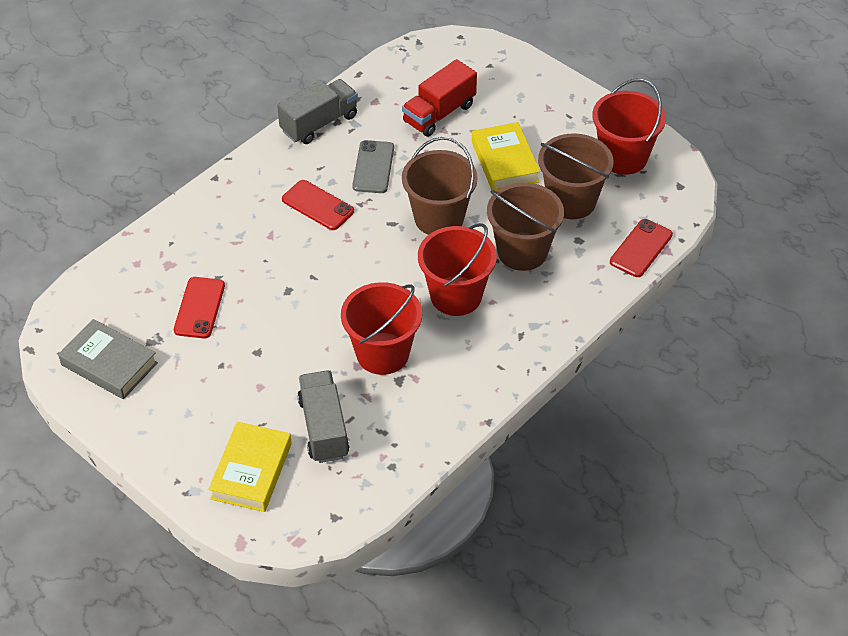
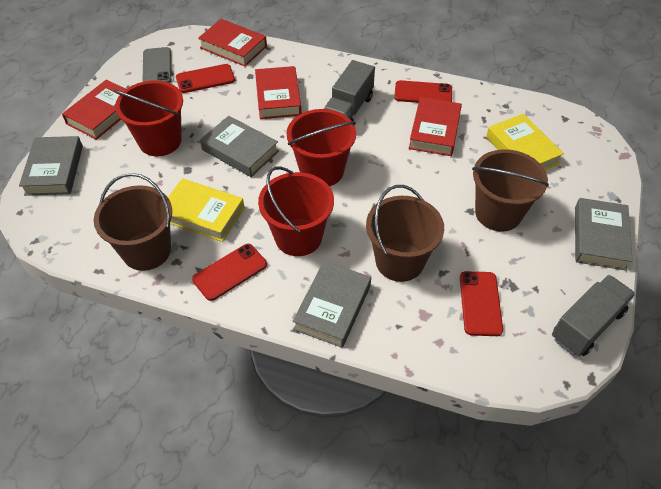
grey book: [58,319,158,399] = 1 -> [19,136,83,196] [200,116,279,177] [293,261,371,348] [575,198,632,271] = 4
red book: none = 0 -> [62,80,126,140] [198,19,267,67] [255,66,301,119] [409,97,462,156] = 4
red phone: [174,277,225,338] [282,180,354,230] [610,219,673,277] = 3 -> [176,64,235,93] [192,244,267,301] [394,80,452,103] [460,271,503,336] = 4
red truck: [402,59,477,137] = 1 -> none = 0

